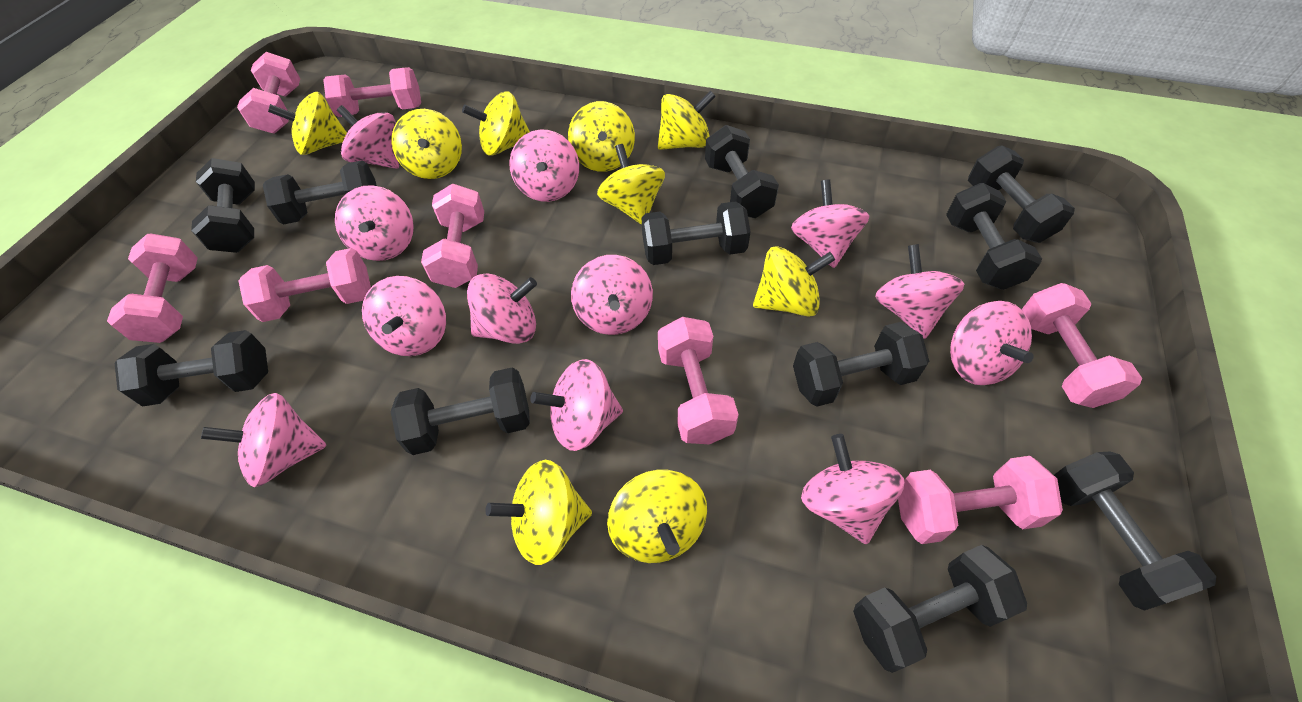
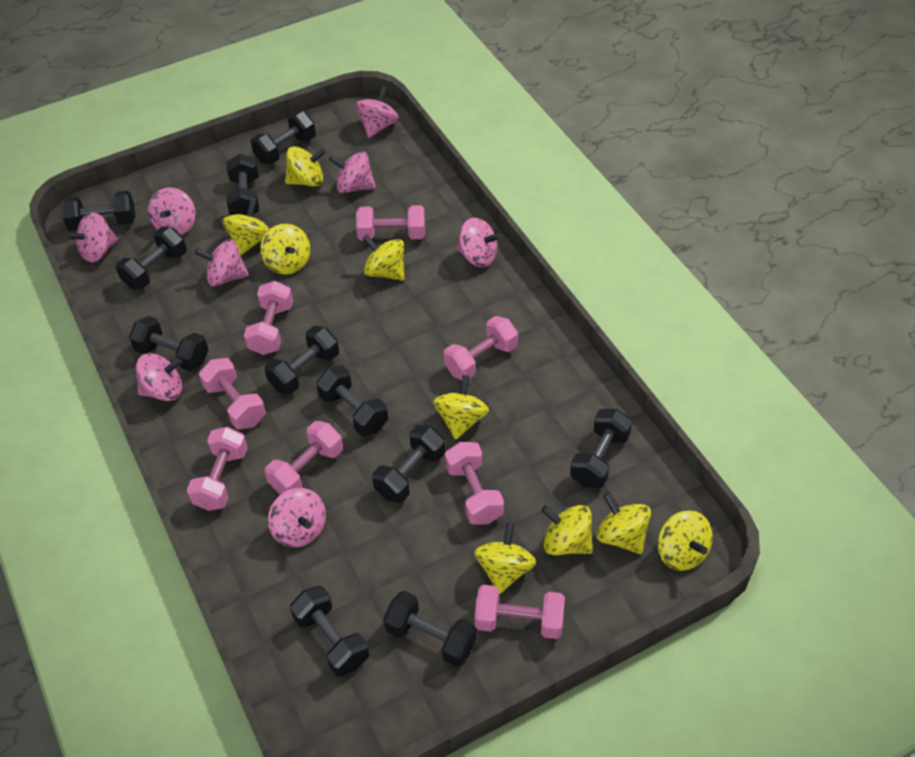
pink spinning top: [201,393,327,487] [335,185,414,261] [337,105,399,169] [362,276,446,356] [467,273,537,344] [509,130,579,202] [530,359,623,451] [571,255,653,335] [791,179,869,268] [801,434,904,544] [875,244,964,339] [950,301,1034,385] = 12 -> [66,212,118,262] [136,353,182,401] [148,187,196,235] [195,239,249,286] [268,488,326,547] [329,152,376,193] [355,86,399,138] [457,218,501,267] = 8

